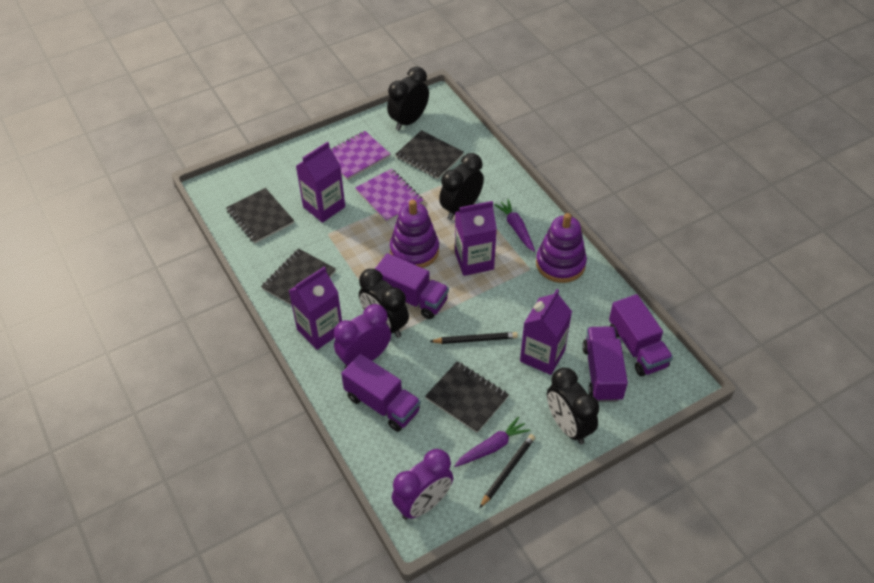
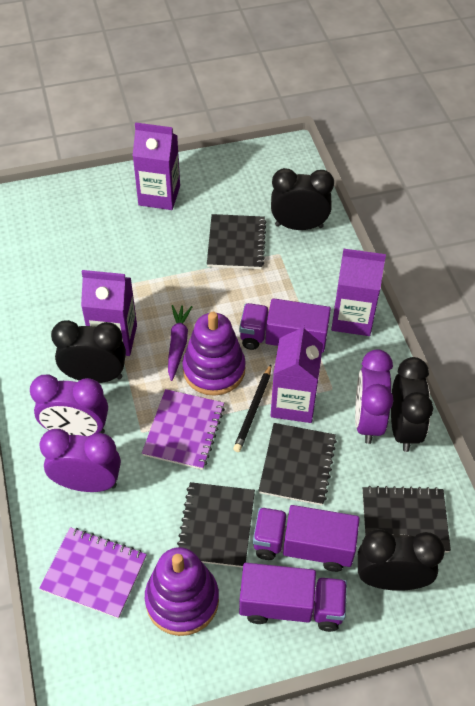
black pencil: [429,332,518,344] [480,434,535,508] = 2 -> [233,365,271,452] = 1
purple carrot: [455,416,530,467] [494,199,535,252] = 2 -> [168,305,192,381] = 1
purple clock: [334,304,391,368] [392,449,453,520] = 2 -> [30,374,108,437] [39,429,121,492] [355,349,393,444] = 3
purple truck: [341,354,421,432] [375,253,449,319] [582,326,628,402] [609,294,673,376] = 4 -> [239,298,331,353] [239,563,347,632] [253,505,360,572] = 3

